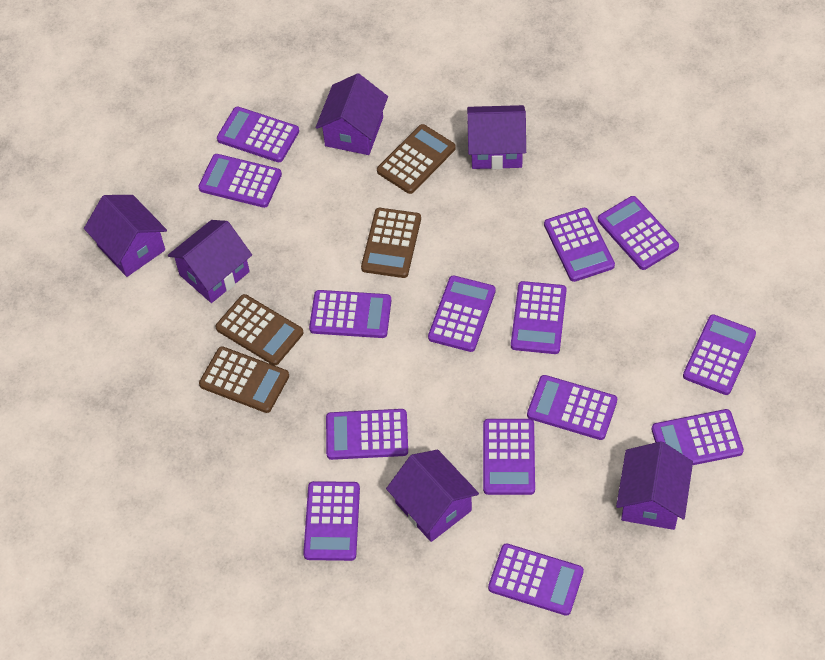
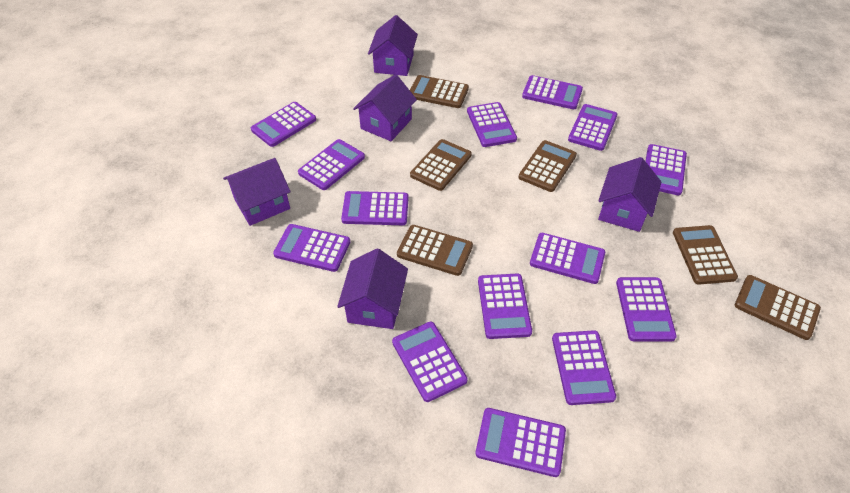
brown calculator: [199,346,289,413] [215,294,304,366] [361,208,421,278] [377,124,456,194] = 4 -> [397,225,473,276] [410,75,469,108] [410,139,472,191] [518,140,577,192] [673,225,738,285] [735,275,821,340] = 6
purple house: [84,195,167,277] [168,220,252,303] [316,73,388,155] [386,450,479,542] [467,105,526,169] [616,441,693,530] = 6 -> [223,158,291,226] [337,249,408,329] [353,74,417,141] [368,15,418,76] [598,157,661,232] = 5

